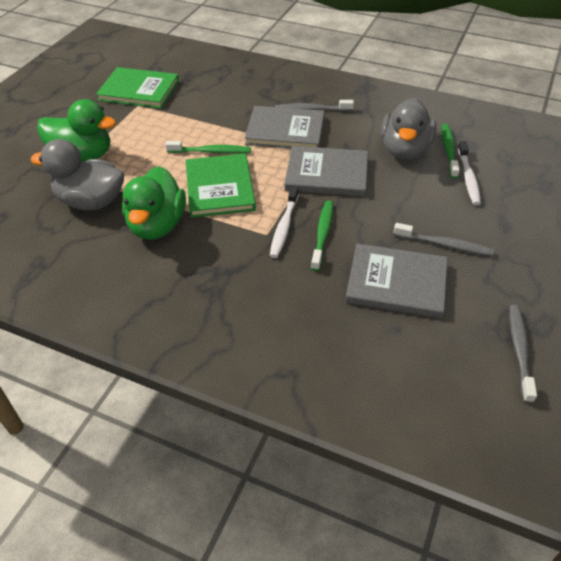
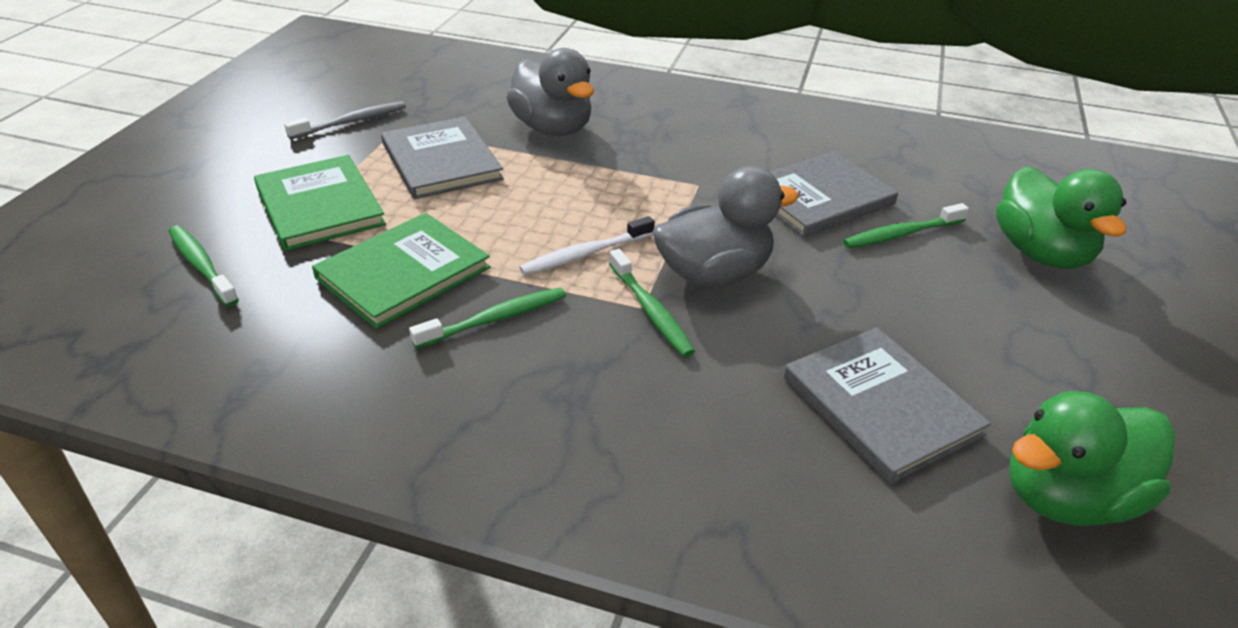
green toothbrush: [165,141,251,154] [311,200,333,271] [442,124,460,179] = 3 -> [169,226,239,307] [409,287,566,349] [609,249,695,357] [843,203,969,248] = 4
grey toothbrush: [275,100,354,111] [393,223,494,256] [509,305,537,403] = 3 -> [284,101,406,140] = 1
white toothbrush: [270,186,299,258] [458,141,481,205] = 2 -> [519,216,655,275] = 1

